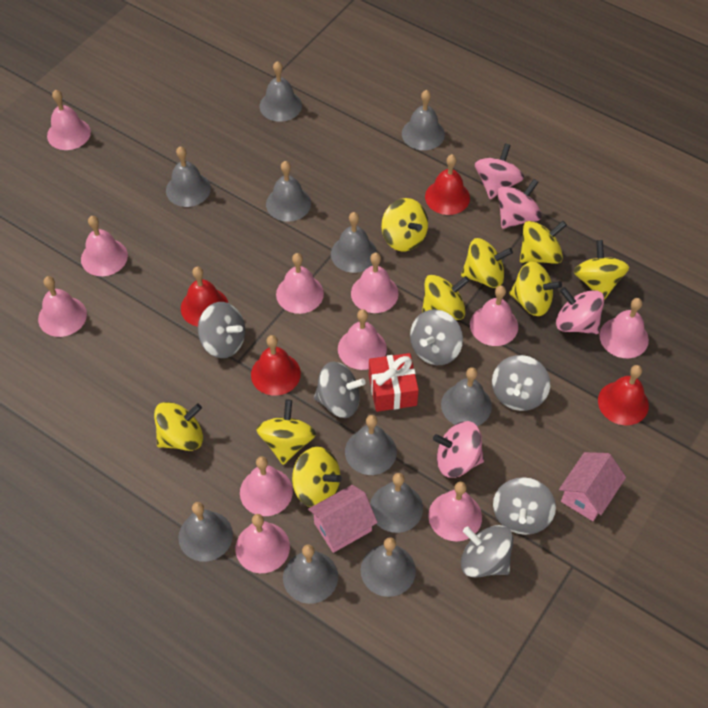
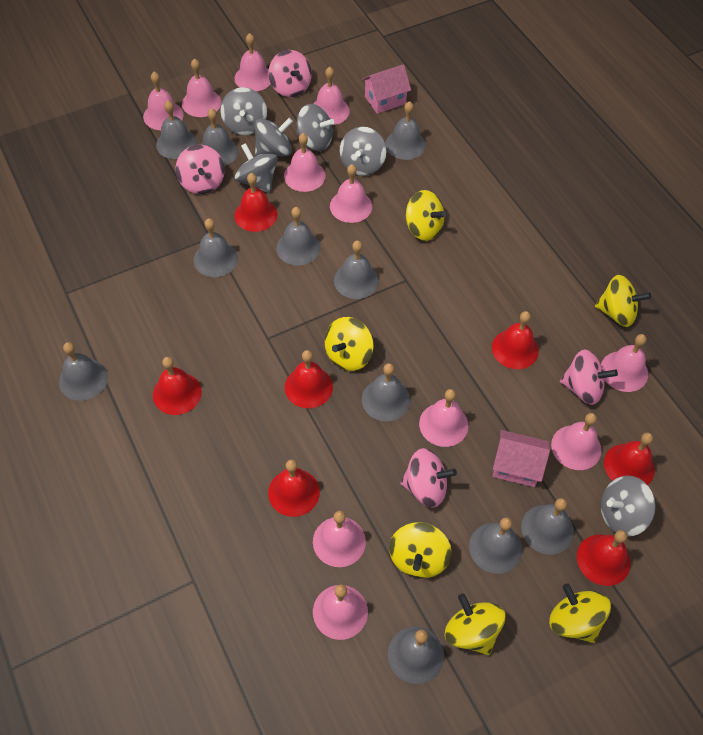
red bell: [181,267,228,327] [251,335,301,396] [425,154,470,215] [598,365,649,425] = 4 -> [153,357,202,415] [234,173,278,232] [268,460,320,517] [285,350,333,408] [492,311,539,369] [577,530,630,586] [604,432,655,485] = 7
red gift: [369,353,419,412] = 1 -> none = 0
yellow spinning top: [154,402,203,451] [256,400,316,465] [292,447,342,507] [381,198,428,252] [422,275,469,320] [461,238,513,288] [509,261,562,316] [520,221,567,264] [573,240,629,300] = 9 -> [325,317,374,371] [389,522,452,578] [406,190,446,241] [445,594,505,655] [549,583,611,643] [595,275,651,327] = 6

